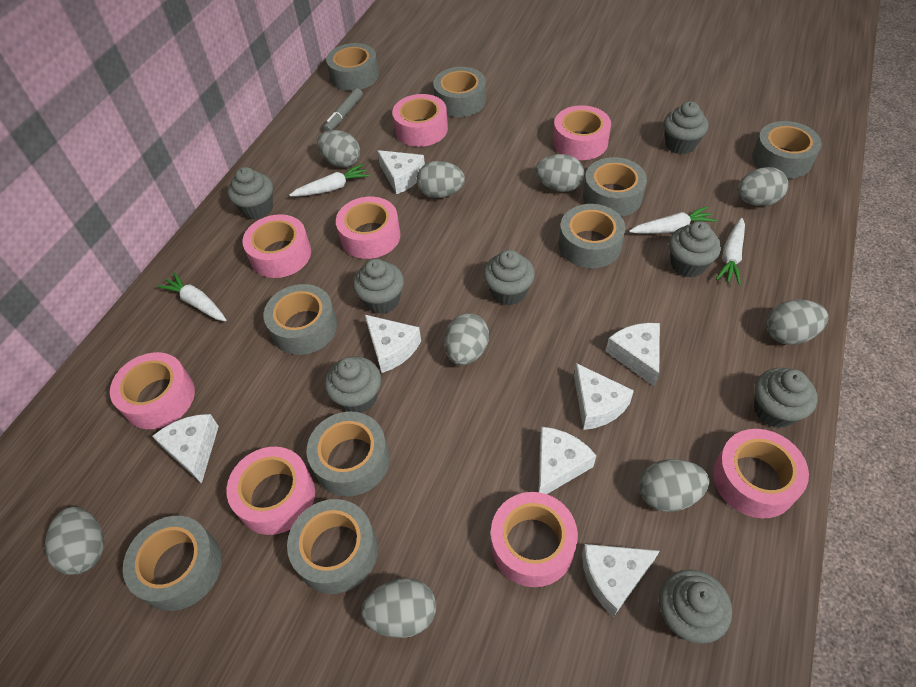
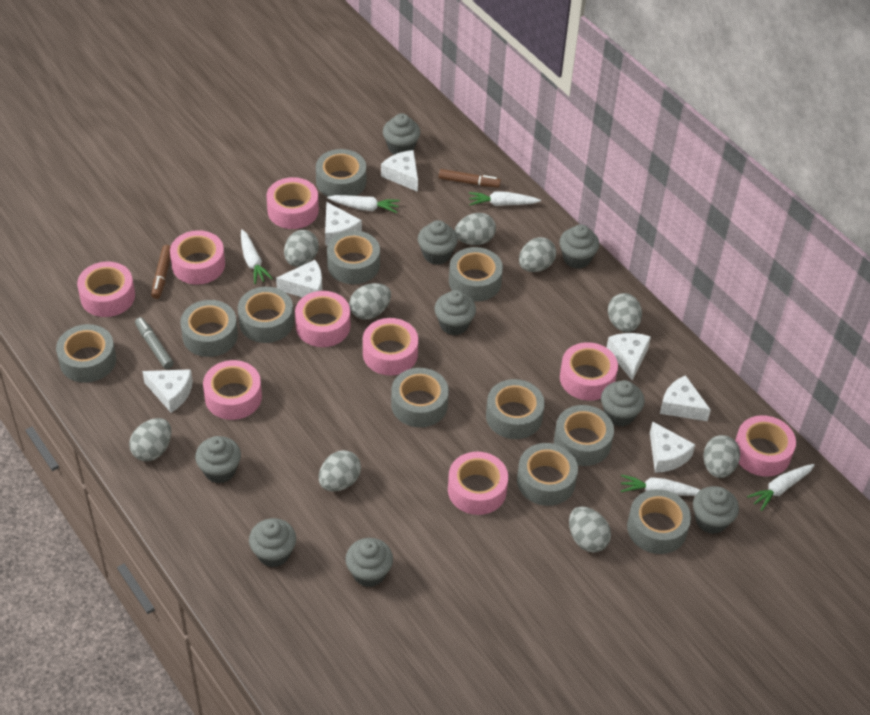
brown marker: none = 0 -> [151,245,171,299] [439,169,501,188] = 2
grey cupcake: [228,167,273,219] [325,356,381,413] [353,259,404,314] [483,250,535,306] [659,570,732,644] [663,101,709,154] [669,221,721,277] [754,368,818,428] = 8 -> [195,436,241,484] [249,518,296,567] [345,538,393,587] [383,113,420,155] [418,220,458,265] [434,290,476,335] [559,224,599,269] [601,380,645,426] [693,486,739,534] = 9
grey tape: [123,516,222,611] [263,284,337,355] [287,499,378,594] [307,411,390,496] [326,43,379,91] [433,67,486,117] [559,204,626,268] [583,157,647,217] [752,121,822,179] = 9 -> [56,324,116,383] [180,300,238,357] [238,287,294,343] [316,149,366,197] [327,230,380,284] [391,368,449,427] [449,247,503,302] [486,379,545,439] [517,443,578,506] [554,405,614,466] [627,489,691,554] = 11
pink tape: [110,352,195,429] [226,447,315,535] [242,214,311,278] [336,197,401,259] [392,94,448,147] [491,492,578,587] [553,105,611,160] [713,429,809,518] = 8 -> [77,261,135,317] [170,230,225,285] [203,360,262,420] [266,177,319,229] [295,291,350,347] [363,318,418,375] [448,452,508,515] [560,342,618,401] [735,415,796,477] = 9
white carrot: [157,272,226,321] [290,164,370,196] [629,206,717,234] [716,218,745,285] = 4 -> [241,230,273,284] [327,195,400,213] [469,192,541,206] [621,475,700,496] [747,464,814,511] = 5

